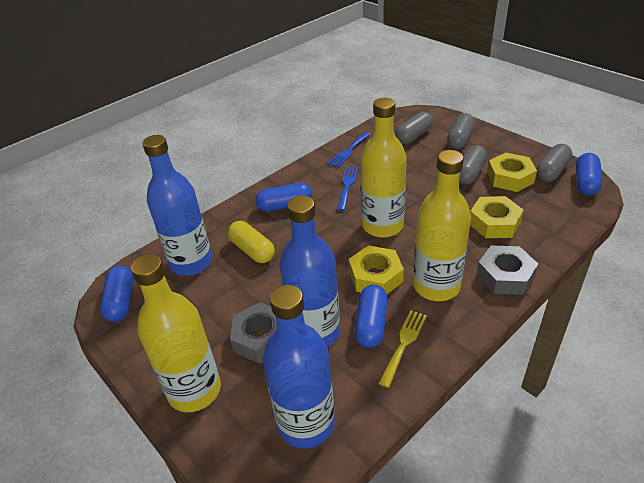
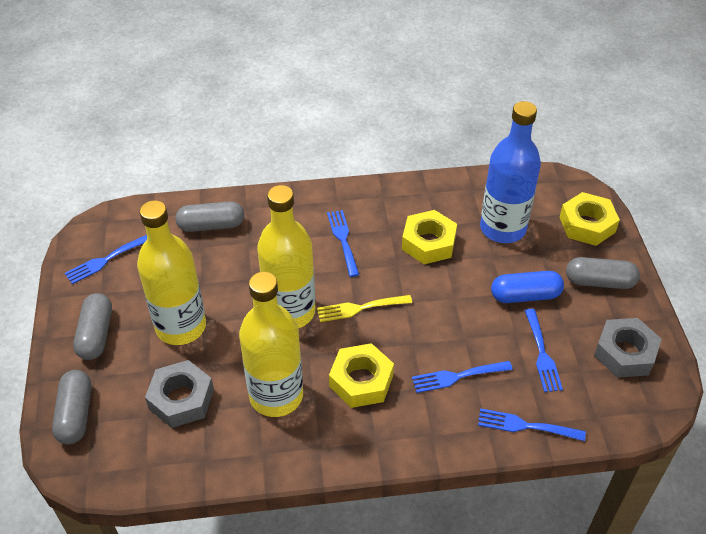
blue bottle: [142,135,212,276] [263,285,335,449] [279,196,340,347] = 3 -> [480,101,541,243] = 1
blue capsule: [100,266,133,322] [255,183,312,212] [354,285,388,348] [576,153,602,195] = 4 -> [491,271,564,303] = 1
blue fork: [328,132,371,167] [337,167,358,211] = 2 -> [65,235,147,284] [327,210,359,277] [412,361,513,393] [478,408,586,441] [524,309,563,392] = 5
yellow capsule: [228,221,275,263] = 1 -> none = 0

